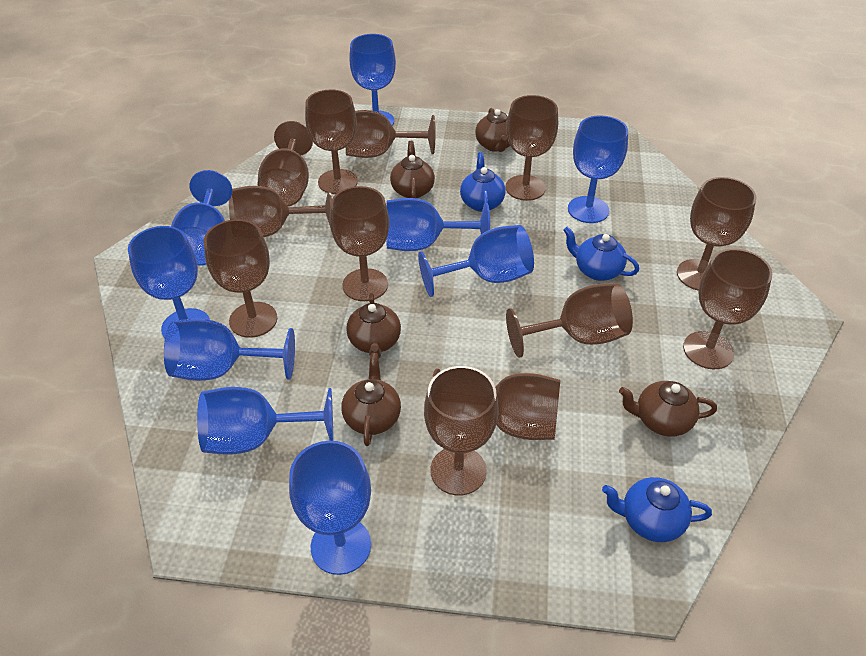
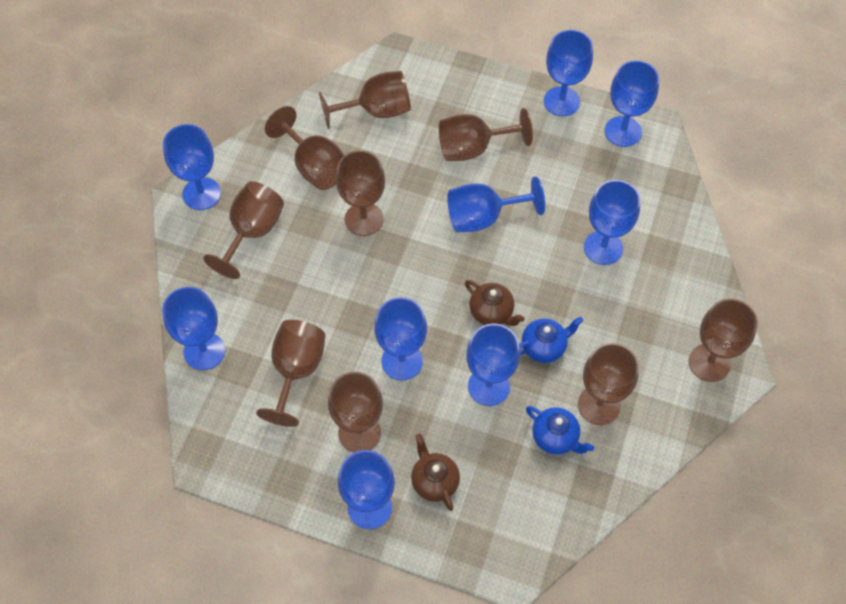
blue teapot: [460,152,506,212] [563,226,639,281] [602,477,712,542] = 3 -> [519,316,583,363] [526,406,594,455] = 2
brown goblet: [204,219,277,338] [229,186,332,237] [257,121,313,206] [305,90,358,194] [330,186,389,301] [346,110,435,158] [424,366,499,496] [432,369,560,440] [505,95,558,201] [506,283,633,358] [677,177,756,291] [683,249,772,369] = 12 -> [203,181,284,279] [256,320,326,427] [265,106,344,190] [319,71,411,129] [328,372,383,452] [336,150,385,236] [439,108,533,161] [578,343,639,425] [689,299,758,382] = 9
brown teapot: [341,353,401,446] [346,293,401,359] [390,141,435,198] [475,108,510,152] [619,381,717,437] = 5 -> [411,434,460,511] [465,280,524,326] = 2

